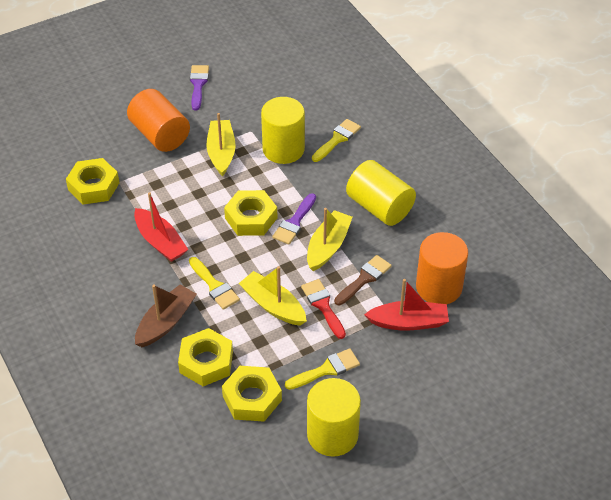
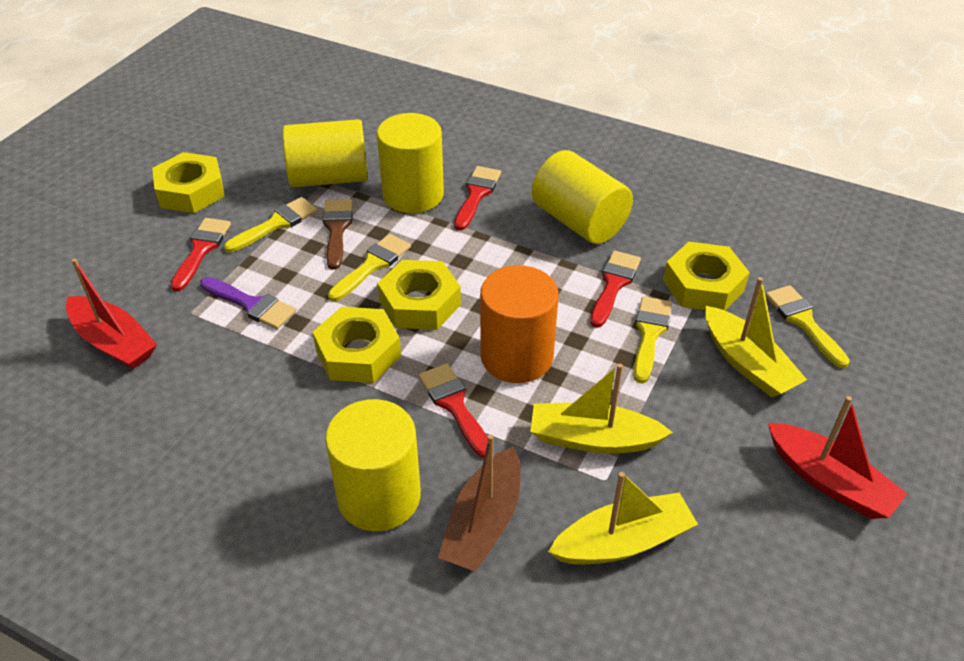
orange cylinder: [127,89,190,152] [416,232,468,304] = 2 -> [480,265,559,383] = 1
purple brush: [190,65,209,111] [272,193,316,245] = 2 -> [200,277,296,329] = 1
red brush: [301,279,346,339] = 1 -> [170,218,231,292] [419,363,488,458] [454,166,501,230] [590,251,641,328] = 4
yellow brush: [189,257,240,310] [285,348,360,390] [312,119,361,162] = 3 -> [224,197,318,252] [328,234,411,301] [634,296,672,384] [765,285,850,368] = 4
yellow cylinder: [261,97,305,164] [307,378,361,457] [346,160,416,226] = 3 -> [283,119,368,187] [325,399,421,531] [377,113,444,213] [532,150,633,244] = 4

